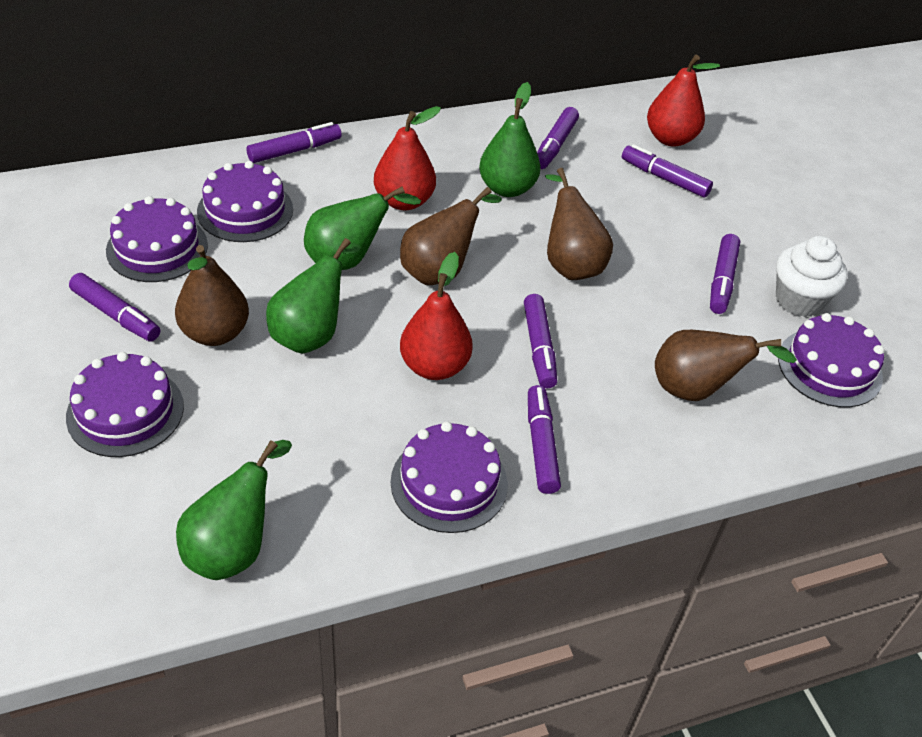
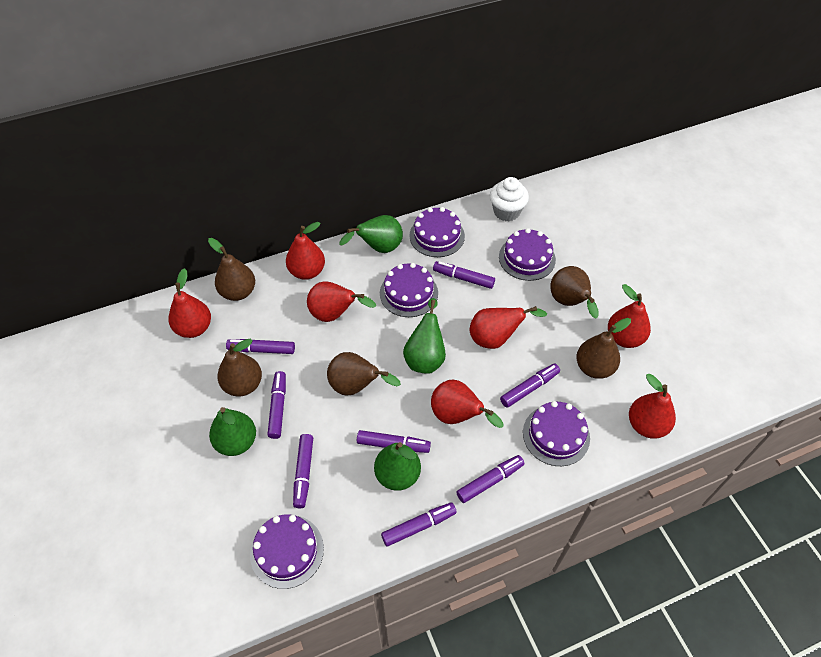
brown pear: [175,245,249,346] [400,187,502,285] [545,168,613,280] [655,330,797,401] = 4 -> [208,238,255,301] [217,339,262,396] [327,352,401,395] [550,266,599,319] [576,318,631,379] = 5
purple marker: [69,273,160,342] [247,122,342,163] [524,294,558,388] [528,385,561,494] [537,107,579,169] [622,144,713,198] [710,234,740,314] = 7 -> [226,339,295,354] [267,371,286,439] [293,434,313,509] [357,430,431,453] [381,502,457,547] [433,261,495,289] [456,455,524,503] [500,364,560,408] = 8
red pear: [374,106,441,210] [400,252,473,380] [647,55,720,147] = 3 -> [169,268,211,338] [286,222,325,280] [307,281,376,322] [431,379,503,428] [470,306,547,349] [608,284,651,348] [629,374,676,439] = 7

